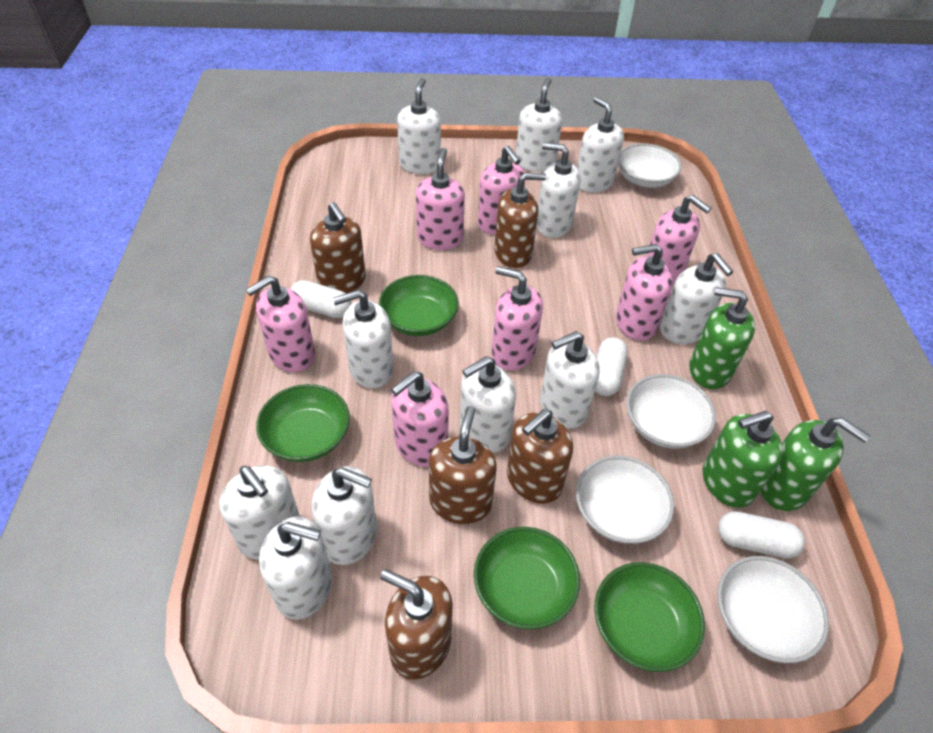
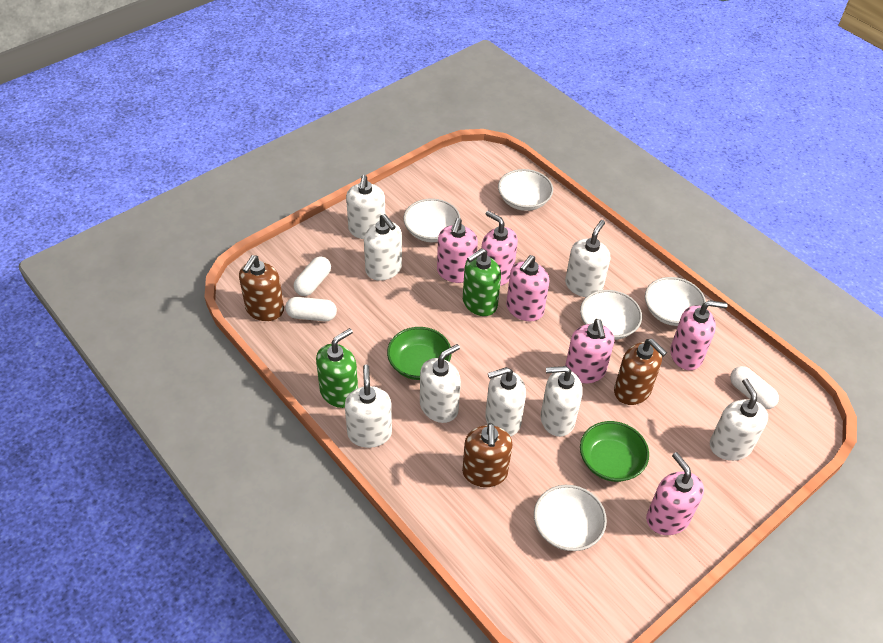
brown soap dispenser: [310,202,366,293] [380,569,453,680] [429,406,497,524] [494,173,546,268] [507,409,573,504] = 5 -> [239,255,284,321] [462,423,512,487] [614,339,667,405] = 3
green bowl: [256,384,350,462] [379,275,459,336] [474,527,580,630] [594,562,705,672] = 4 -> [387,327,452,380] [580,421,649,482] = 2
green soap dispenser: [689,287,755,389] [703,411,783,508] [761,417,870,511] = 3 -> [316,328,358,408] [463,248,501,316] = 2
pink soap dispenser: [246,275,315,372] [391,371,449,467] [416,148,465,250] [478,146,525,235] [492,266,543,371] [616,244,673,341] [647,195,711,284] = 7 -> [437,218,478,283] [482,211,518,286] [506,255,550,321] [565,319,614,383] [646,452,704,535] [670,300,728,370] = 6
white bowl: [576,456,674,544] [618,143,682,188] [626,374,716,449] [717,556,829,663] = 4 -> [403,198,461,242] [498,169,553,211] [534,485,607,551] [580,290,642,340] [645,277,706,326] = 5
white soap dispenser: [219,465,300,559] [259,517,332,620] [312,466,377,565] [333,290,394,388] [397,78,441,174] [460,356,516,453] [516,77,562,172] [537,143,581,238] [540,331,600,428] [577,97,624,193] [660,253,733,344] = 11 -> [345,365,392,448] [346,175,385,239] [364,214,402,281] [420,344,461,423] [485,367,526,436] [541,366,583,437] [565,220,610,297] [710,378,768,461] = 8

